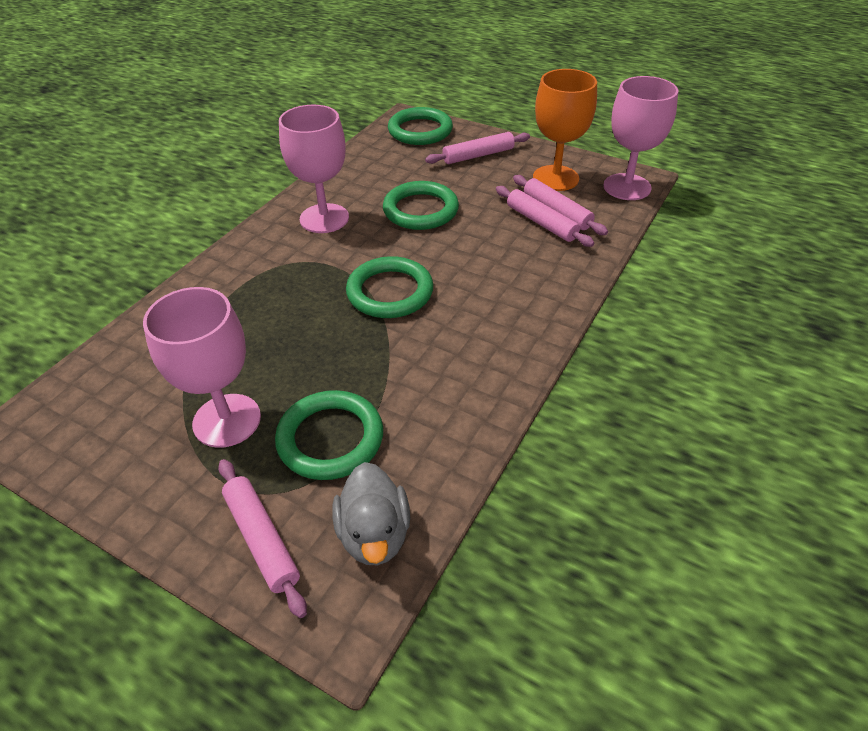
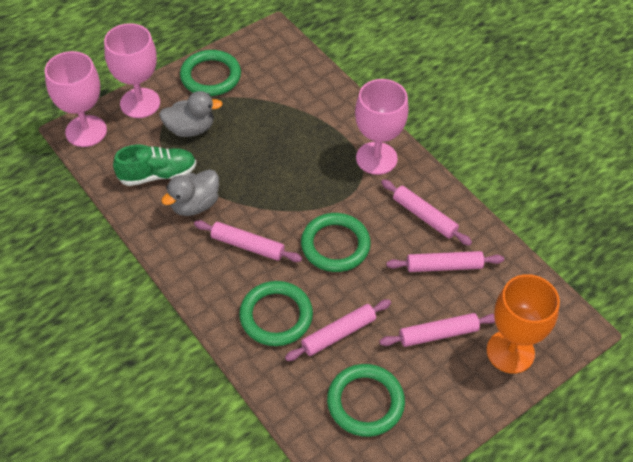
green shoe: none = 0 -> [113,144,196,186] = 1
grey duck: [332,462,410,565] = 1 -> [159,91,223,137] [161,169,219,216] = 2
pink rolling pin: [218,459,307,618] [425,132,530,164] [496,186,595,247] [513,175,608,235] = 4 -> [194,220,302,262] [285,299,391,361] [379,313,495,347] [381,179,472,246] [386,251,504,272] = 5

